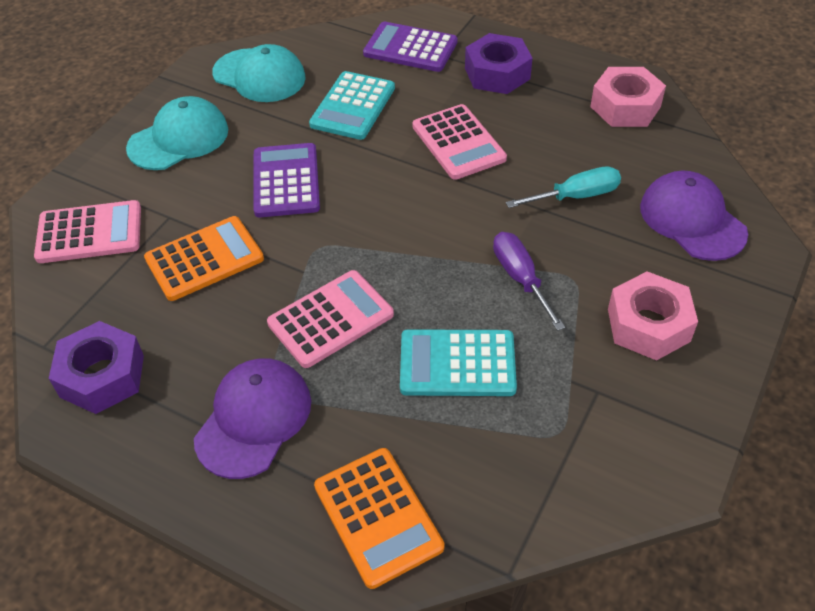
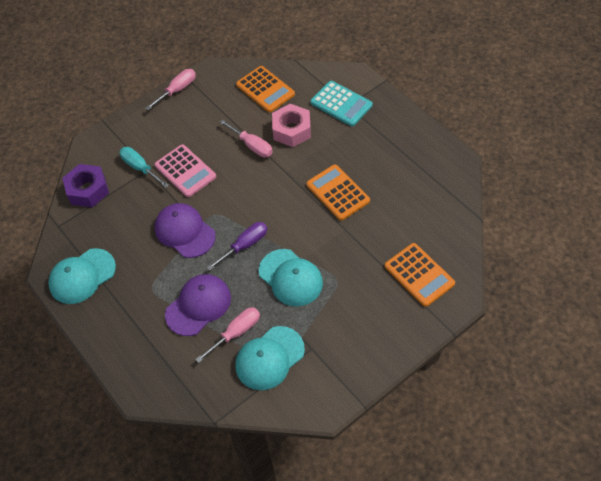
orange calculator: [144,216,264,301] [314,448,444,589] = 2 -> [236,66,295,112] [306,164,370,221] [385,243,455,307] = 3
pink calculator: [34,200,141,263] [267,270,394,368] [412,104,507,180] = 3 -> [155,144,216,197] = 1
pink nut: [590,67,666,127] [608,271,698,361] = 2 -> [272,104,311,147] = 1
pink screwdriver: none = 0 -> [145,69,196,110] [195,307,260,363] [220,119,273,157] = 3
purple calculator: [254,143,320,217] [363,22,458,72] = 2 -> none = 0
purple nut: [49,321,144,414] [465,33,533,94] = 2 -> [62,164,109,207] = 1
turquoise calculator: [309,71,395,140] [400,329,517,396] = 2 -> [310,81,373,126] = 1
turquoise cap: [126,96,228,170] [212,44,306,102] = 2 -> [48,248,116,304] [235,326,305,390] [259,249,323,307] = 3

